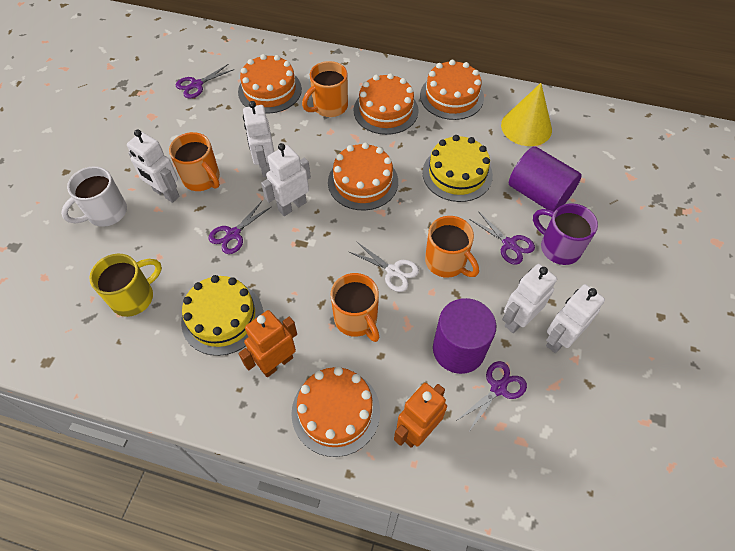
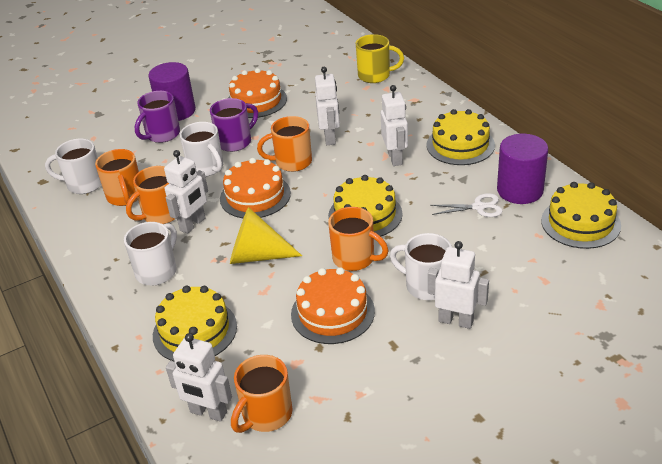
orange cake: [238,54,302,113] [291,367,380,457] [328,143,398,210] [354,73,419,135] [420,60,484,120] = 5 -> [220,158,291,218] [228,68,287,118] [291,267,375,344] = 3
orange mug: [169,132,220,191] [302,61,348,117] [331,273,380,342] [425,216,479,278] = 4 -> [95,149,139,206] [126,166,175,224] [231,355,292,433] [257,116,312,172] [328,207,388,271] = 5
orange robot: [239,310,297,377] [394,383,447,448] = 2 -> none = 0
purple mug: [533,203,598,265] = 1 -> [135,91,180,143] [210,98,258,152] = 2
purple scissors: [176,64,234,98] [209,201,271,254] [456,361,527,430] [469,211,535,265] = 4 -> none = 0
white mug: [61,166,127,227] = 1 -> [45,138,102,194] [124,222,177,286] [180,122,223,177] [390,233,452,300] = 4
yellow cake: [181,275,263,356] [422,135,493,202] = 2 -> [153,286,237,362] [328,175,403,236] [426,109,495,165] [541,182,621,249] = 4

